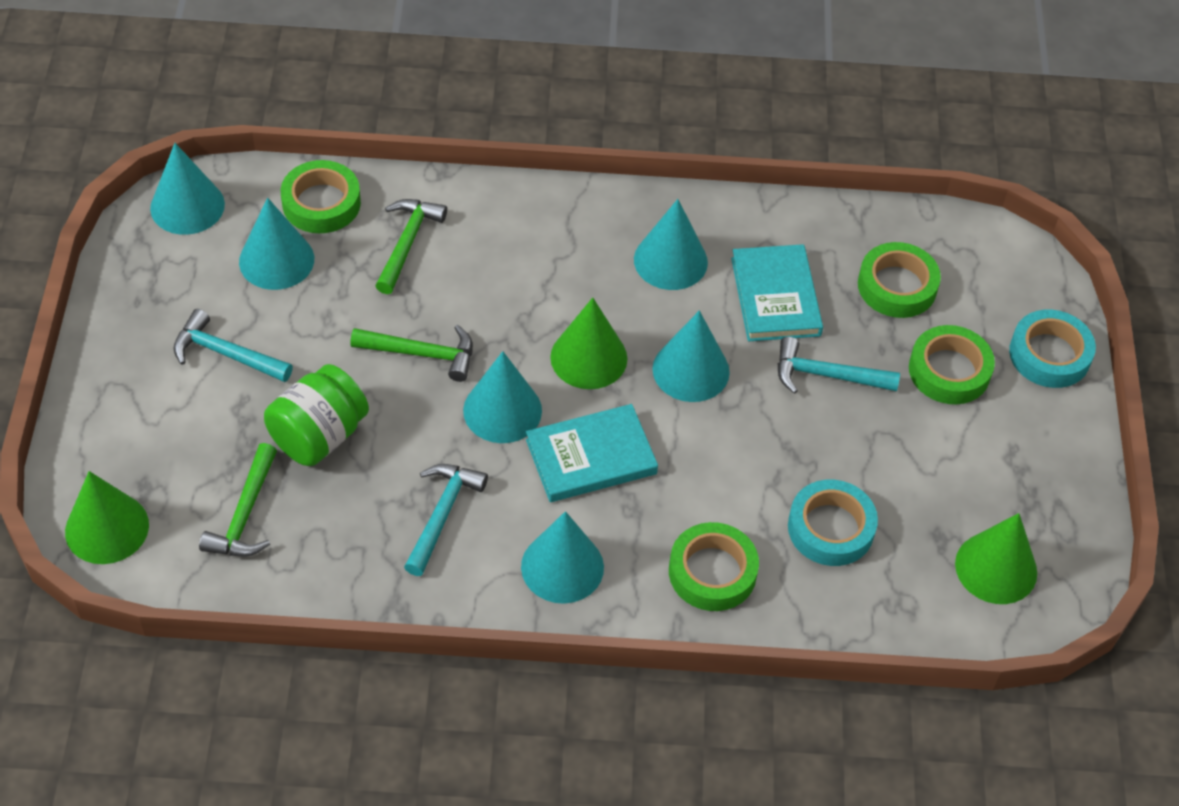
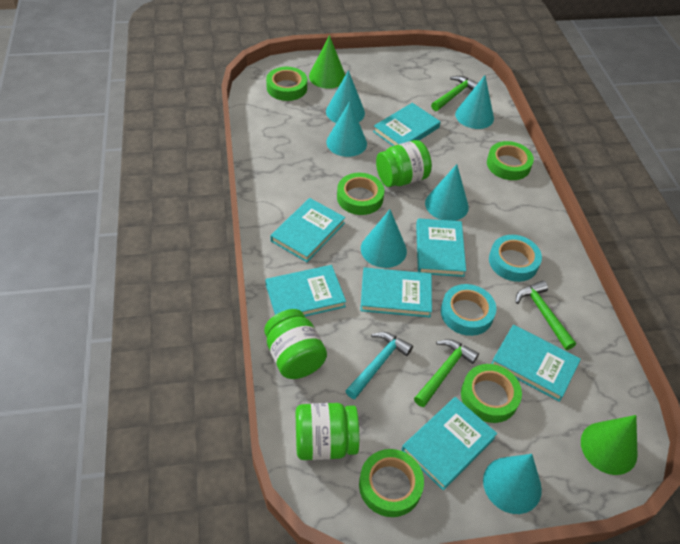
green cone: [65,471,149,564] [550,297,627,389] [955,513,1037,604] = 3 -> [309,35,345,89] [581,415,637,475] = 2
green jar: [264,364,369,466] = 1 -> [264,309,327,379] [296,403,359,460] [376,140,432,187] = 3
green tape: [281,160,361,233] [669,522,759,611] [858,242,941,318] [909,325,995,404] = 4 -> [266,67,307,101] [337,173,384,215] [359,449,424,517] [461,364,522,423] [487,141,534,180] = 5
turquoise book: [526,404,658,502] [731,244,823,341] = 2 -> [265,265,346,316] [270,198,345,262] [360,268,432,317] [373,103,441,146] [401,397,497,490] [416,218,466,277] [491,325,581,402] = 7
turquoise hammer: [173,309,293,382] [404,464,488,576] [778,337,900,394] = 3 -> [345,332,413,399] = 1

